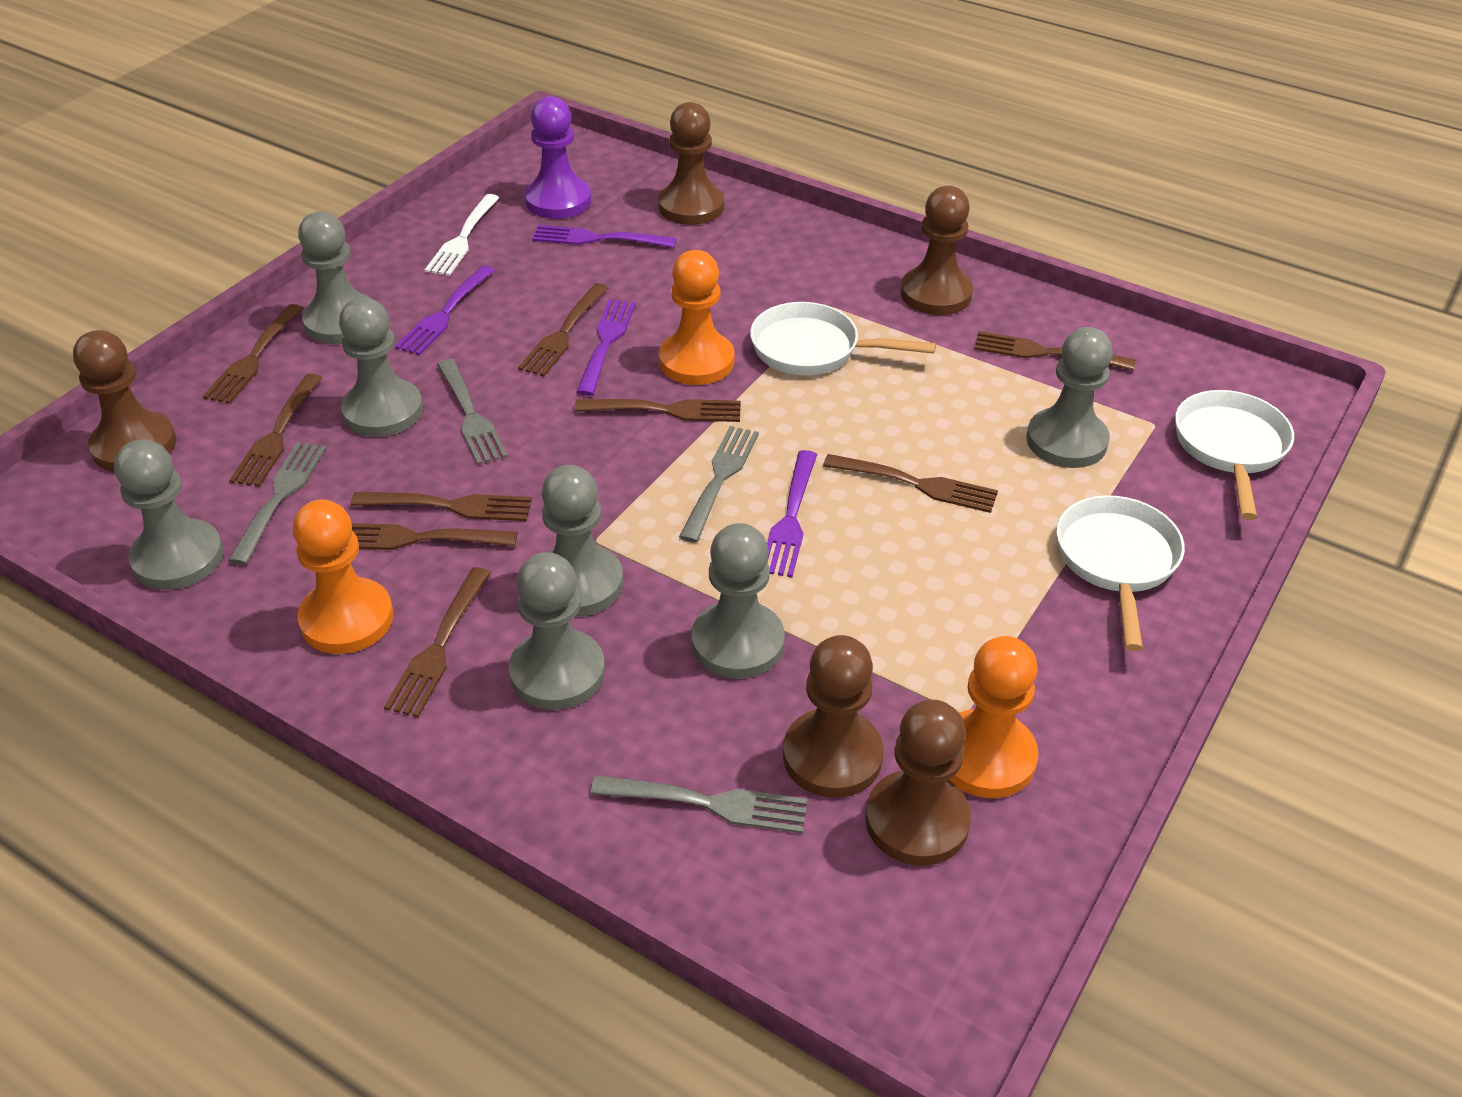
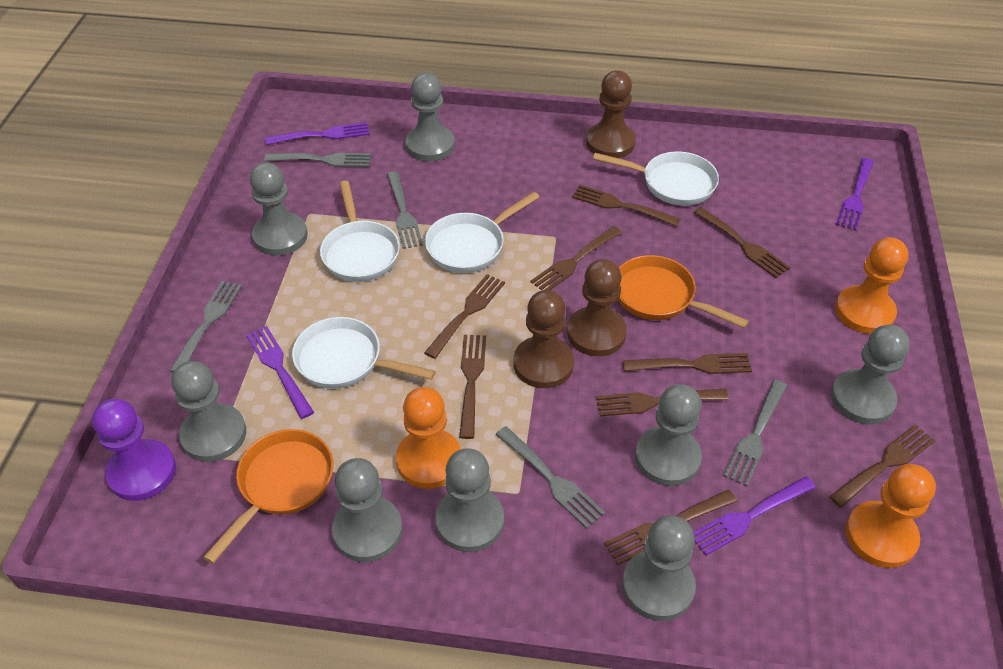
brown pawn: [73,330,176,472] [658,102,724,225] [783,635,884,798] [866,700,971,866] [900,186,973,315] = 5 -> [513,290,574,388] [567,259,627,356] [586,70,636,158] = 3
grey fork: [228,442,327,565] [437,359,508,465] [590,775,808,834] [679,426,759,543] = 4 -> [170,281,242,372] [264,153,371,167] [387,171,423,249] [496,426,605,529] [723,380,787,486] = 5
grey pawn: [114,439,224,590] [298,212,370,344] [339,297,423,437] [509,552,605,710] [542,465,623,617] [691,523,785,679] [1027,327,1113,468] = 7 -> [171,361,246,462] [250,162,308,256] [332,458,402,562] [405,73,455,161] [435,448,504,552] [622,515,696,621] [635,384,702,486] [831,325,910,424] = 8
orange pan: none = 0 -> [203,429,333,564] [618,255,749,328] = 2
white fork: [425,194,500,276] = 1 -> none = 0
white pan: [750,302,936,375] [1056,495,1185,651] [1175,390,1294,520] = 3 -> [292,317,436,389] [320,181,400,282] [425,192,539,273] [593,152,719,206] = 4

